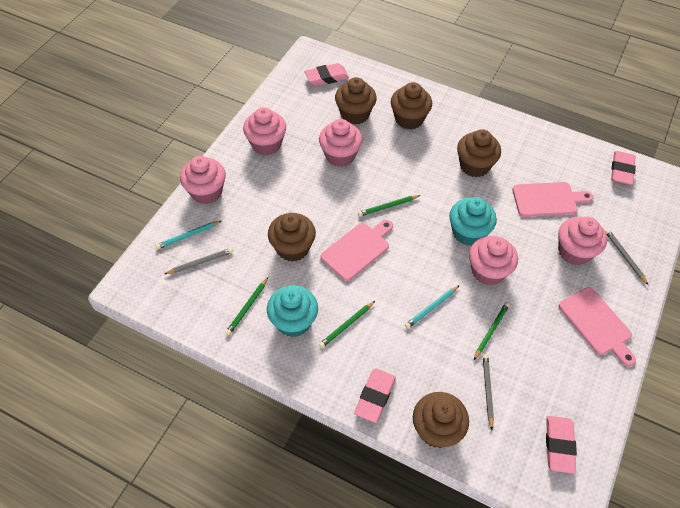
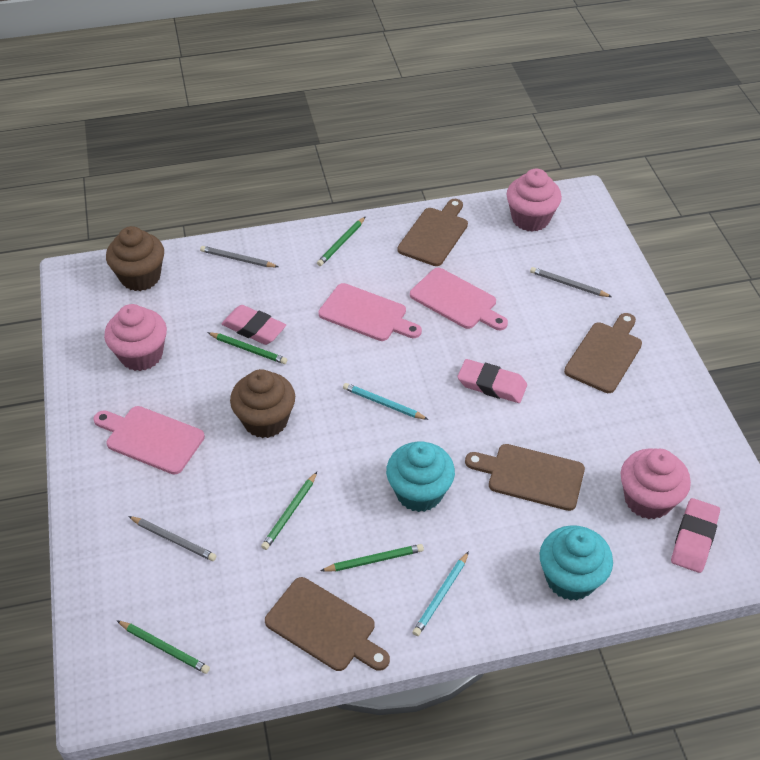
brown cupcake: [268,213,316,262] [335,77,377,125] [391,82,432,130] [413,392,469,448] [457,129,501,177] = 5 -> [106,226,164,291] [230,369,295,438] = 2
brown cutting board: none = 0 -> [265,577,390,671] [397,199,468,266] [465,444,585,511] [564,313,642,393] = 4
green pencil: [225,278,268,335] [319,301,375,348] [358,195,420,216] [474,302,510,360] = 4 -> [116,620,210,674] [207,332,287,364] [261,472,317,550] [317,216,366,266] [320,544,424,572] = 5
pink cupcake: [180,156,226,204] [243,108,286,155] [319,119,362,167] [469,236,518,286] [558,217,607,265] = 5 -> [104,304,167,371] [506,169,562,232] [621,448,691,519] = 3
pink eraser: [305,63,349,86] [354,368,396,423] [546,416,577,474] [611,151,636,185] = 4 -> [222,305,286,345] [458,359,527,403] [671,498,720,573] = 3

